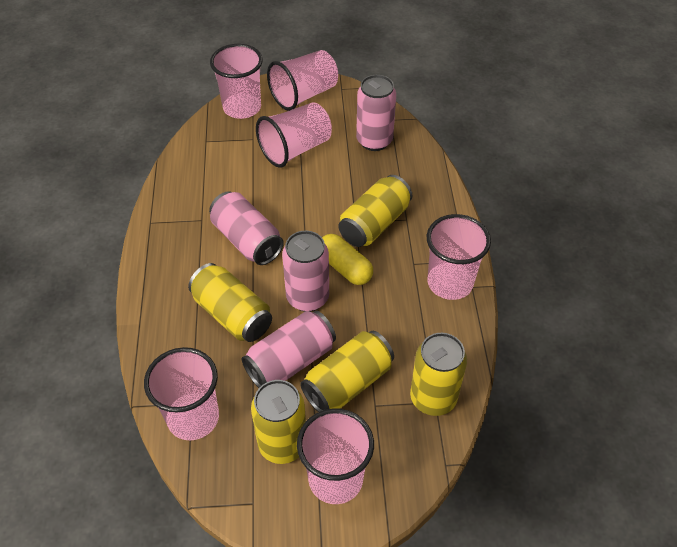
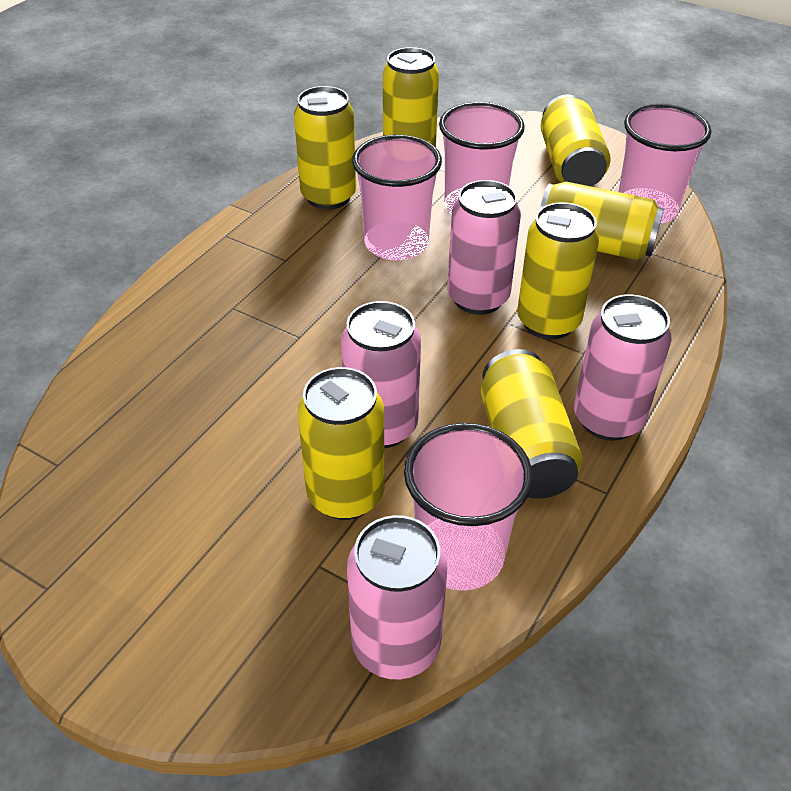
pink cup: [144,347,219,440] [210,44,263,119] [256,102,332,168] [267,50,338,111] [297,408,374,504] [427,214,491,300] = 6 -> [352,135,442,261] [404,423,533,591] [439,102,525,215] [619,104,711,224] = 4
yellow can: [188,263,272,342] [251,380,306,464] [300,331,394,412] [338,175,412,247] [410,333,467,416] = 5 -> [294,86,356,210] [298,367,384,520] [383,47,439,147] [481,349,583,499] [517,202,599,339] [540,95,611,186] [540,182,664,260] = 7
yellow capsule: [322,234,373,285] = 1 -> none = 0

